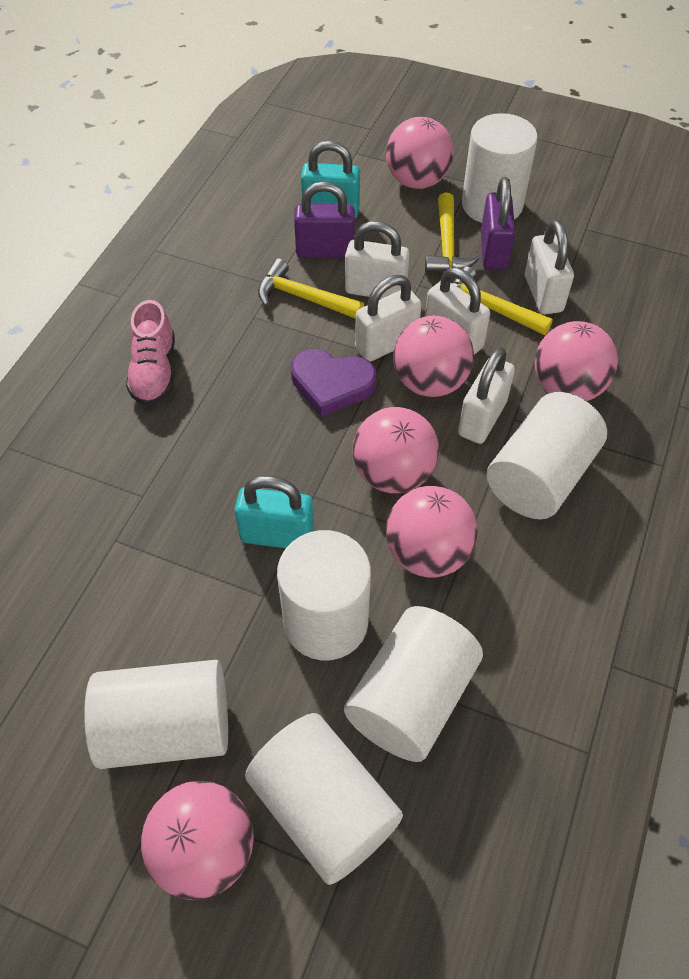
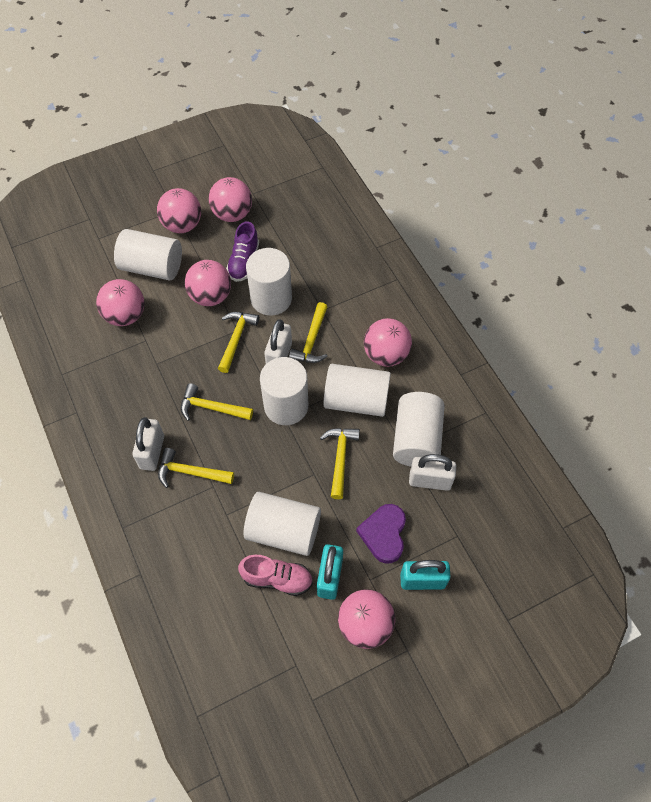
purple padlock: [294,181,355,258] [481,177,515,270] = 2 -> none = 0
purple shoe: none = 0 -> [226,221,259,282] = 1
white padlock: [345,221,409,299] [355,275,422,362] [425,267,490,355] [458,347,515,444] [525,220,574,314] = 5 -> [132,417,164,471] [264,319,292,364] [409,454,456,491] = 3
yellow hammer: [258,258,364,319] [425,193,481,272] [453,266,553,335] = 3 -> [158,448,234,488] [181,383,253,421] [218,312,259,373] [289,302,328,363] [320,428,360,499] = 5

